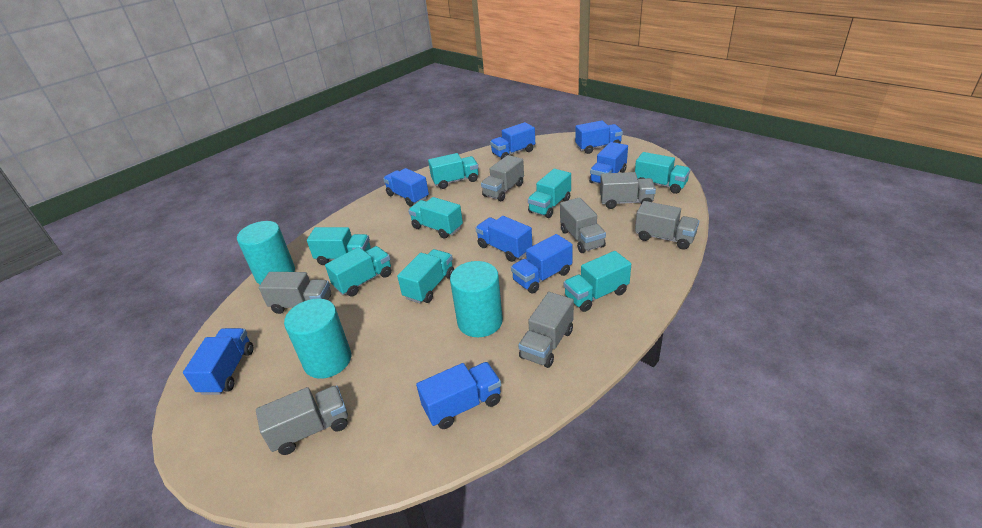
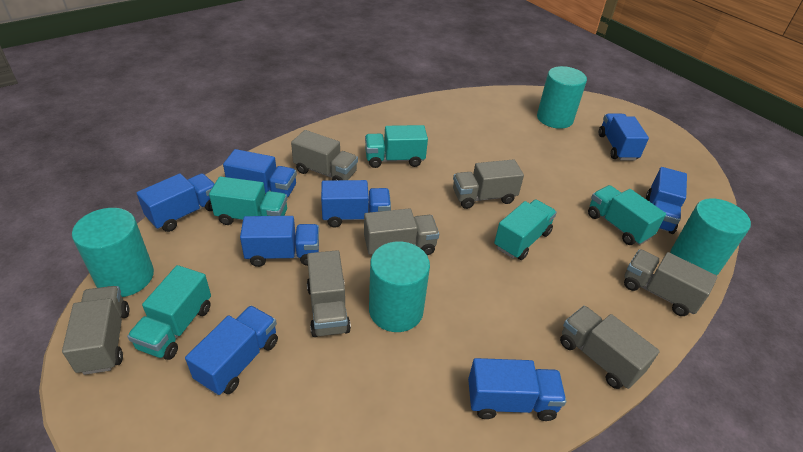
turquoise cylinder: [237,221,295,284] [284,299,351,379] [450,261,503,337] = 3 -> [72,208,154,297] [369,241,430,332] [537,66,587,129] [670,198,751,275] = 4
turquoise truck: [307,227,371,265] [325,246,392,297] [397,249,454,303] [408,197,463,239] [428,153,478,189] [528,169,571,218] [564,251,631,312] [635,152,691,194] = 8 -> [127,265,211,360] [209,176,287,225] [365,125,428,168] [494,200,557,260] [588,185,666,245] = 5

